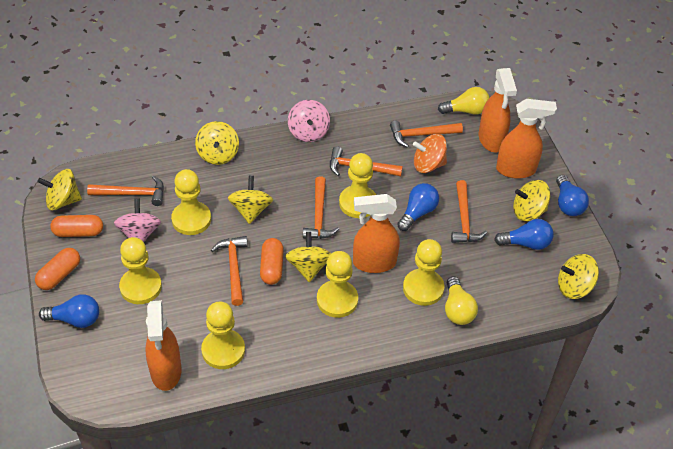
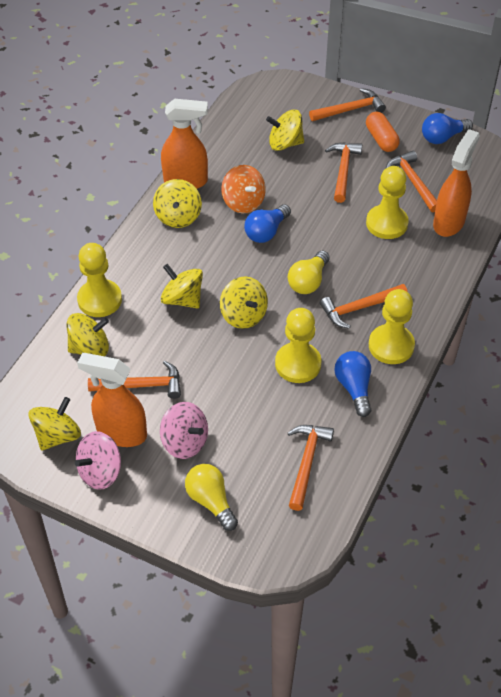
blue light bulb: [39,294,99,328] [397,183,439,231] [494,219,553,250] [556,175,589,216] = 4 -> [244,204,291,243] [335,351,371,417] [422,113,473,144] = 3
orange capsule: [35,248,80,290] [50,215,103,237] [260,238,284,285] = 3 -> [366,112,400,152] = 1
orange spray bottle: [145,300,182,391] [353,194,400,273] [479,68,517,152] [496,99,557,179] = 4 -> [77,353,147,447] [161,99,208,189] [433,129,480,237] = 3
yellow pawn: [119,237,162,304] [171,169,211,235] [201,302,245,369] [317,251,358,318] [339,153,376,218] [403,239,444,306] = 6 -> [77,243,122,317] [275,308,322,383] [366,166,409,239] [369,289,415,364] = 4

